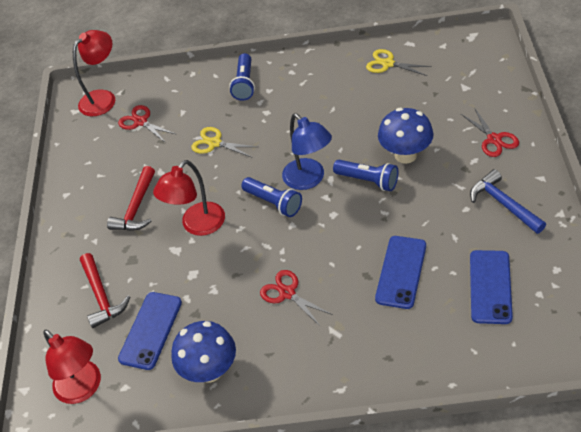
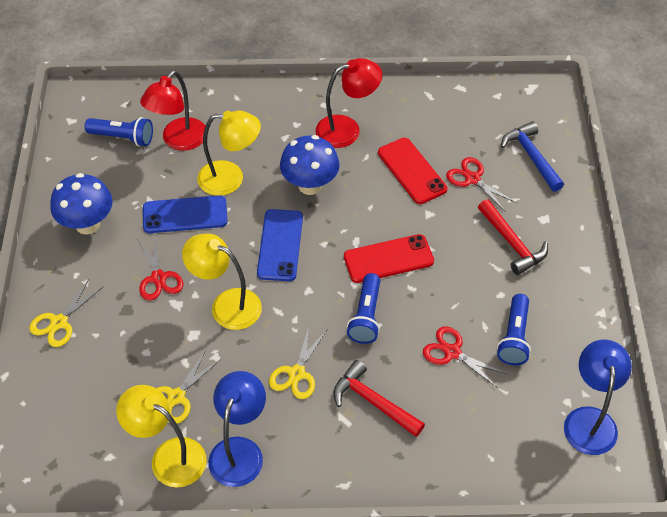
blue lamp: [282,114,332,190] = 1 -> [208,371,266,487] [564,340,632,455] = 2
blue phone: [118,292,182,370] [375,236,426,309] [470,250,513,324] = 3 -> [143,195,228,233] [257,209,303,281] = 2
red lamp: [43,330,101,404] [73,30,115,116] [153,160,225,236] = 3 -> [140,70,205,151] [315,58,382,148] = 2
red phone: none = 0 -> [344,234,434,283] [378,138,447,204] = 2
yellow lamp: none = 0 -> [116,385,207,487] [182,233,262,330] [197,111,261,196] = 3
yellow scissors: [191,127,258,157] [366,49,432,76] = 2 -> [29,279,103,347] [156,350,221,424] [269,327,327,399] = 3

